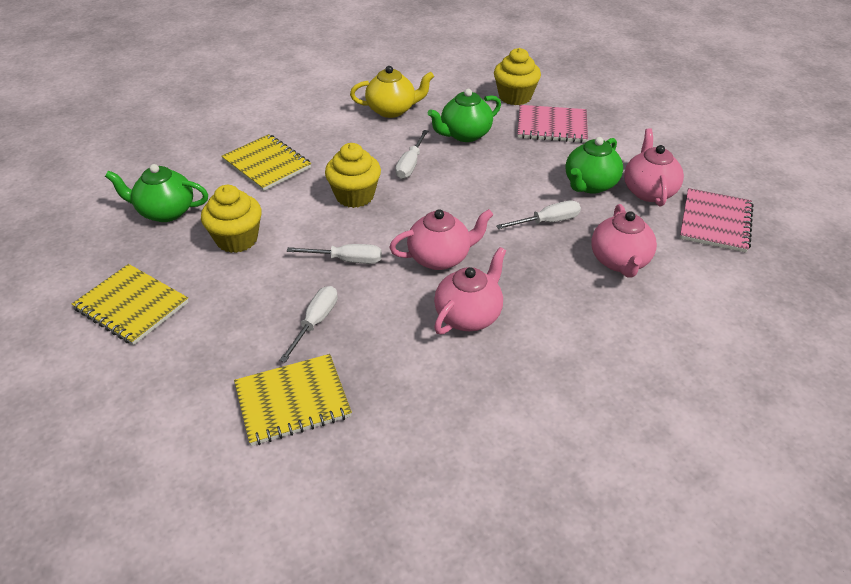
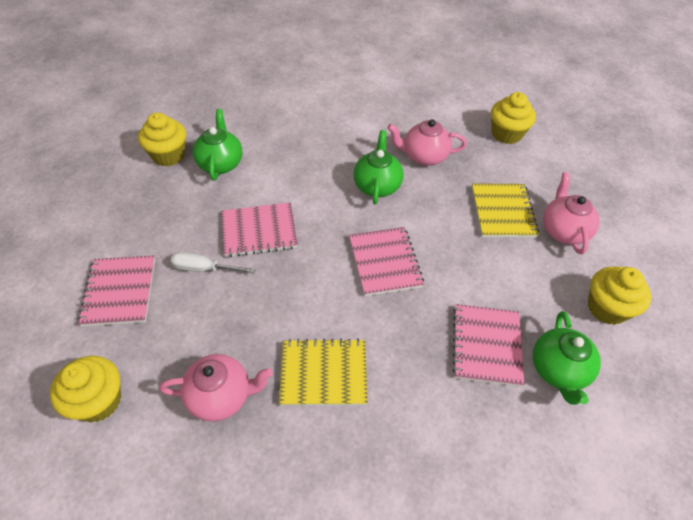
pink notebook: [517,105,588,143] [680,188,754,253] = 2 -> [78,256,155,327] [222,202,298,257] [349,227,424,296] [452,304,525,387] = 4
pink teapot: [389,209,493,270] [434,247,506,335] [591,204,657,278] [624,128,684,206] = 4 -> [159,354,273,421] [387,119,467,166] [543,172,600,254] = 3
white screwdriver: [279,286,338,363] [287,244,382,264] [395,130,428,179] [496,200,581,229] = 4 -> [171,252,256,273] = 1
yellow cupcake: [201,185,262,253] [325,143,381,208] [494,48,541,105] = 3 -> [50,356,121,423] [138,112,186,166] [491,92,536,144] [588,267,651,325] = 4
yellow notebook: [72,264,188,345] [221,134,311,191] [234,354,352,446] = 3 -> [279,339,368,406] [472,183,539,238] = 2
yellow teapot: [350,66,434,118] = 1 -> none = 0

